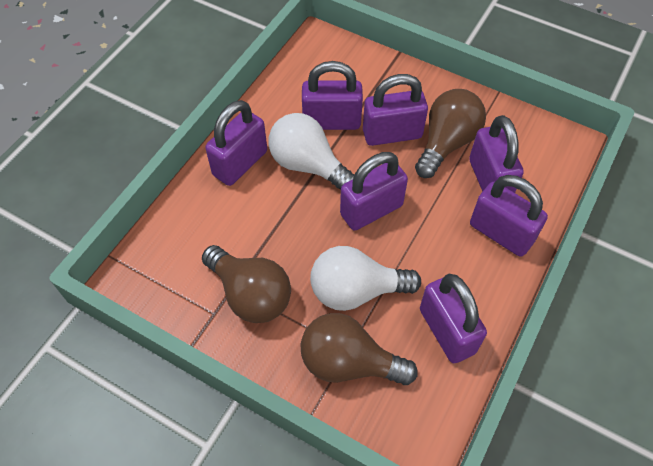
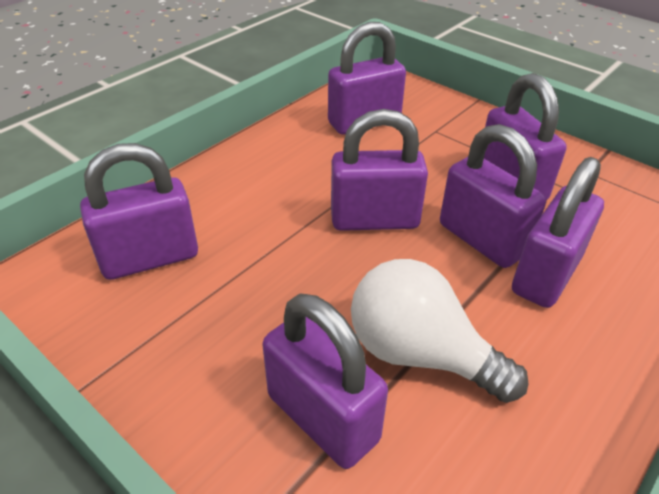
brown light bulb: [202,245,291,323] [301,313,418,385] [415,89,486,178] = 3 -> none = 0
white light bulb: [269,113,354,190] [310,246,421,311] = 2 -> [351,259,528,403] = 1

